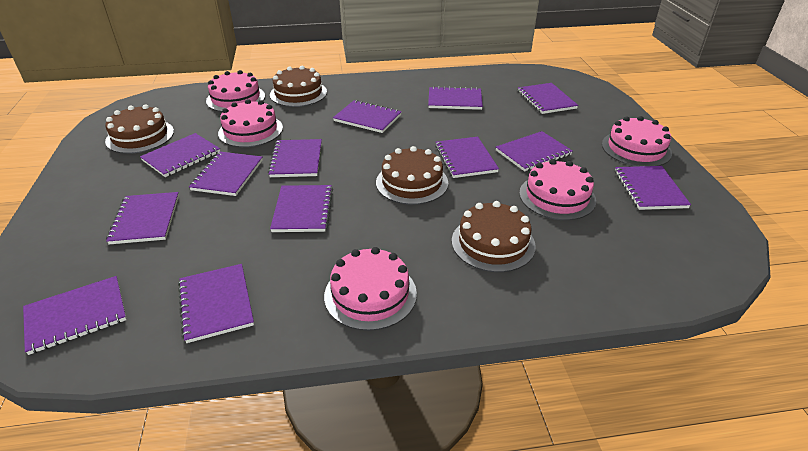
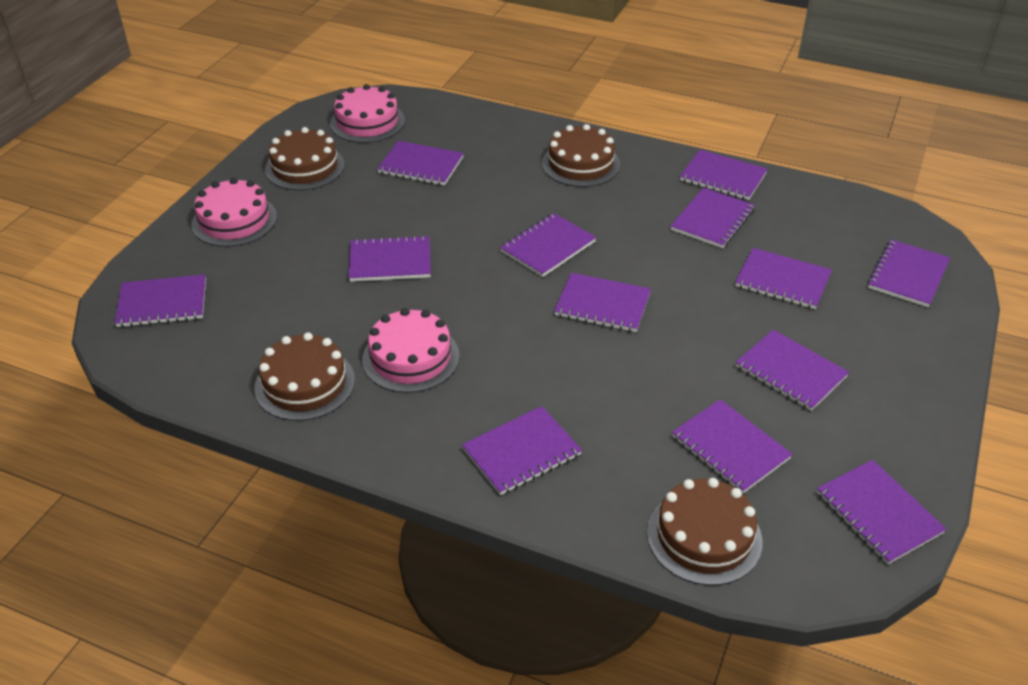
pink cake: [206,70,265,112] [218,99,283,147] [324,247,417,331] [519,159,596,220] [602,116,672,166] = 5 -> [191,178,277,247] [330,84,405,143] [362,308,459,393] = 3

